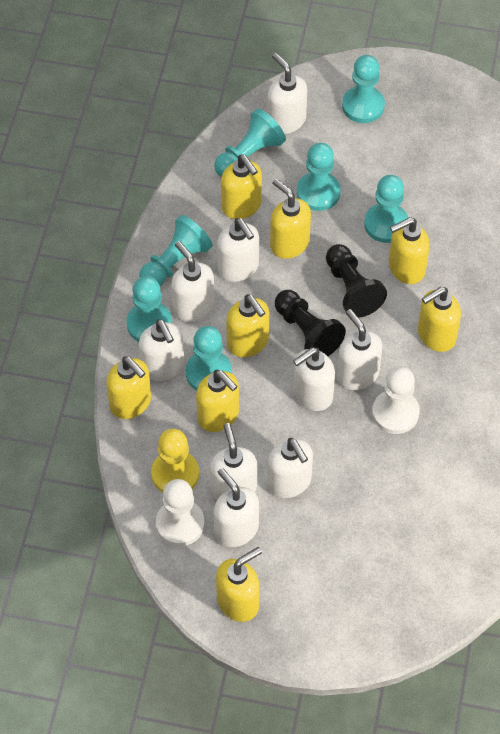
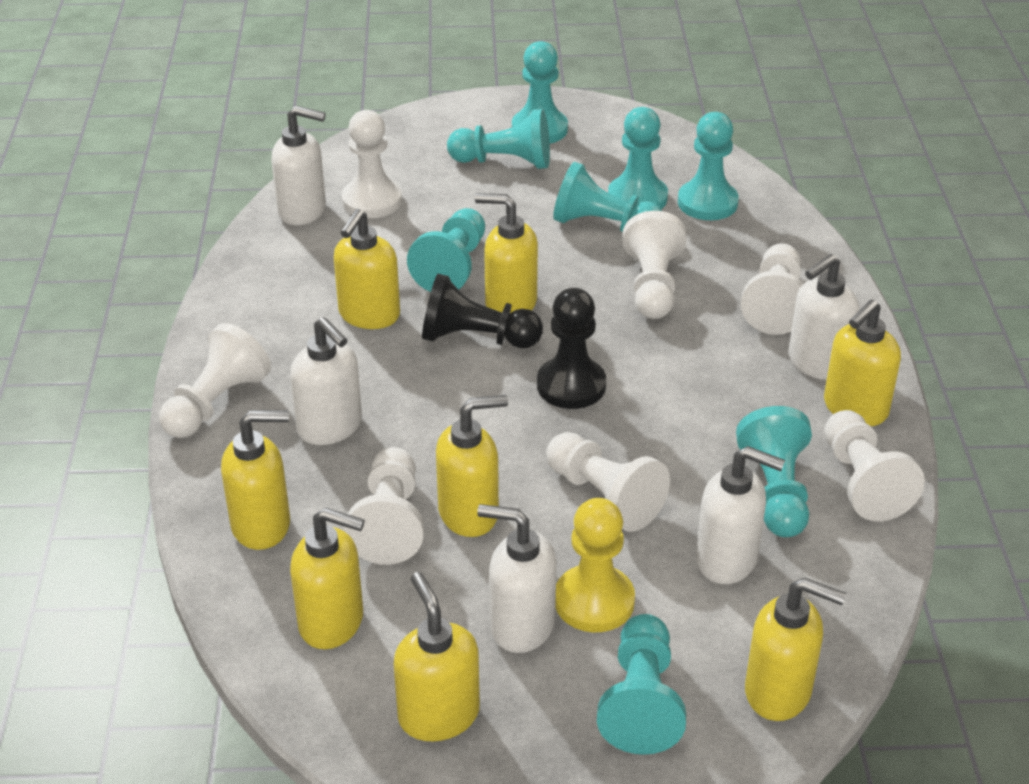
turquoise pawn: [126,276,172,342] [139,215,213,286] [186,326,232,391] [214,109,286,177] [297,143,341,211] [342,55,385,123] [364,175,408,243] = 7 -> [407,208,485,292] [447,109,550,169] [512,41,568,144] [553,162,662,232] [597,614,686,755] [608,107,668,209] [678,112,739,220] [736,406,812,537] = 8
white pawn: [156,479,205,546] [372,366,420,434] = 2 -> [159,323,271,438] [342,110,402,218] [344,447,424,565] [546,432,670,532] [622,211,687,319] [741,243,803,335] [824,410,925,522] = 7
white soap dispenser: [139,319,185,381] [171,241,215,322] [210,423,257,500] [214,468,259,547] [217,218,259,282] [267,53,307,134] [267,438,313,498] [293,348,335,411] [337,309,383,390] = 9 -> [271,106,326,225] [290,317,362,445] [477,504,557,653] [696,446,785,584] [788,254,859,380] = 5

